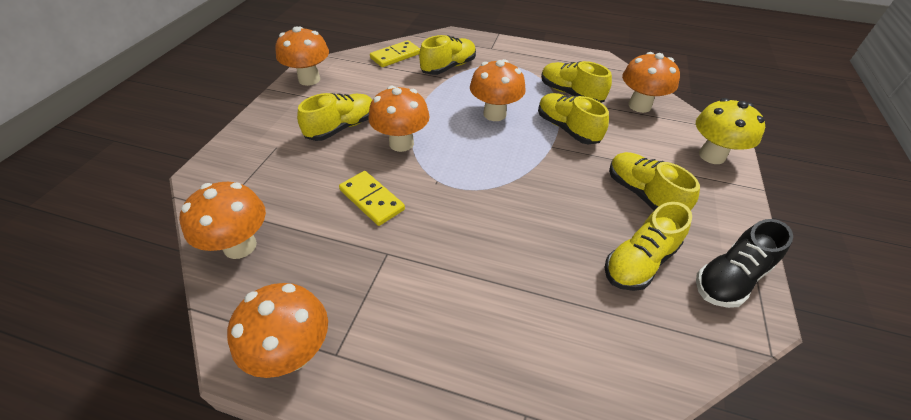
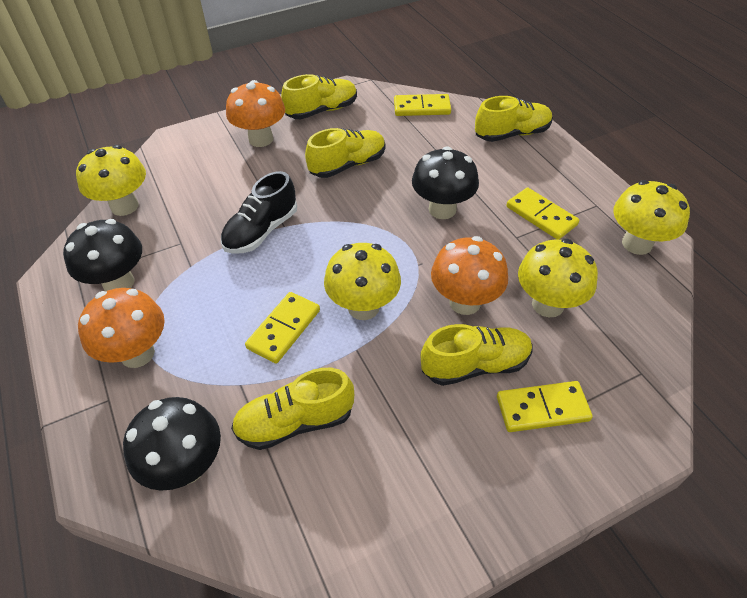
black mushroom: none = 0 -> [63,219,142,291] [123,397,221,491] [412,146,479,219] = 3
orange mushroom: [179,182,266,259] [227,283,328,378] [275,26,329,86] [369,86,430,152] [470,59,526,121] [622,52,680,113] = 6 -> [78,288,165,368] [226,80,285,147] [431,236,508,315] = 3
yellow domino: [339,171,405,226] [370,40,420,67] = 2 -> [245,292,320,364] [394,94,451,116] [497,381,593,432] [506,187,579,240] = 4
yellow mushroom: [696,98,765,164] = 1 -> [76,145,146,216] [324,243,401,320] [518,239,598,317] [613,180,690,255] = 4
yellow shoe: [297,93,372,141] [419,35,476,75] [538,93,609,144] [541,61,612,103] [605,202,692,291] [609,152,700,210] = 6 -> [231,368,354,450] [281,74,357,119] [305,128,385,178] [421,324,532,386] [475,96,553,142] = 5

